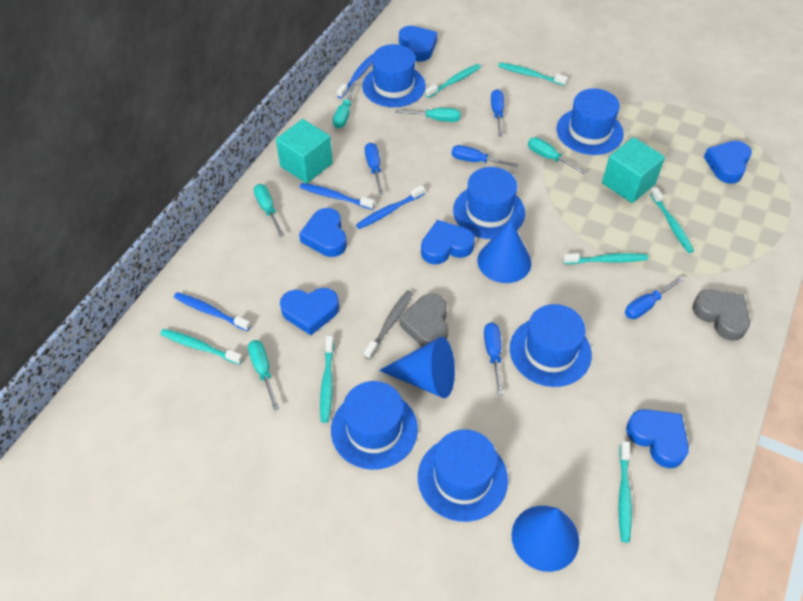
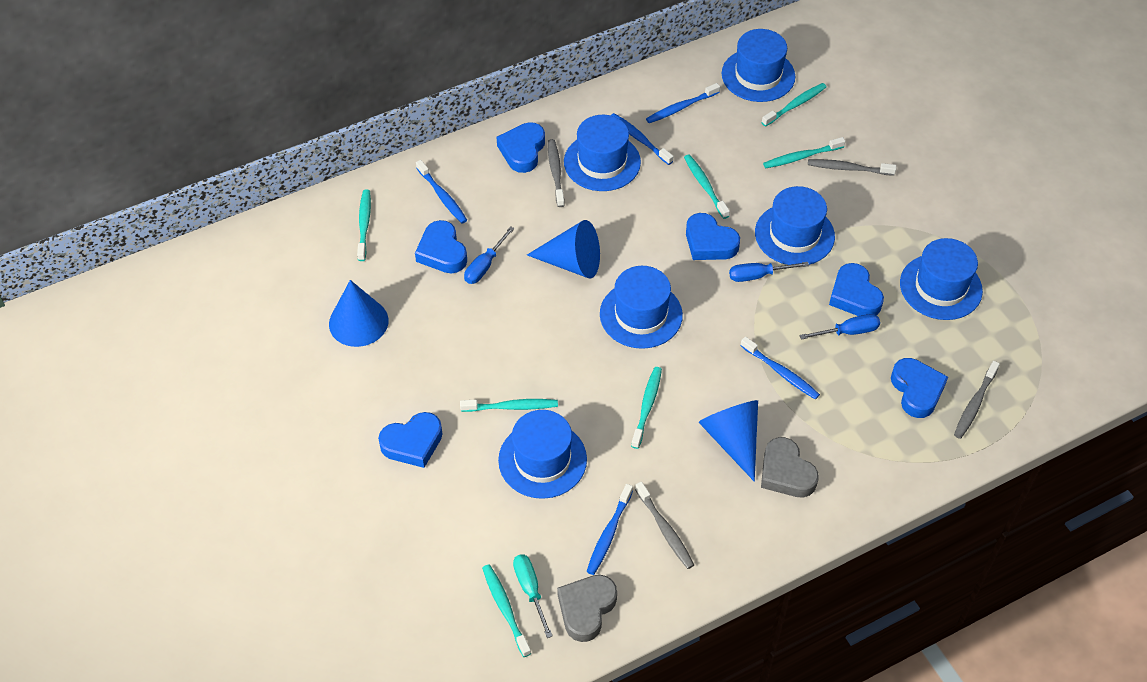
blue screwdriver: [365,143,384,195] [451,145,519,167] [484,322,503,395] [491,89,504,137] [625,277,685,319] = 5 -> [464,226,515,284] [729,262,809,282] [799,314,880,340] = 3
blue toothbrush: [174,292,251,331] [300,183,375,210] [337,54,373,98] [356,185,425,229] = 4 -> [416,160,467,224] [586,484,633,575] [611,113,674,165] [646,83,720,123] [740,336,820,400] = 5
grey toothbrush: [364,290,413,359] = 1 -> [548,139,565,207] [635,482,694,569] [808,159,896,176] [954,361,1000,439] = 4
turquoise cube: [276,119,333,183] [602,137,665,203] = 2 -> none = 0
turquoise screwdriver: [248,340,279,411] [254,184,284,237] [333,83,357,129] [395,108,461,122] [528,137,587,175] = 5 -> [513,554,552,638] = 1

